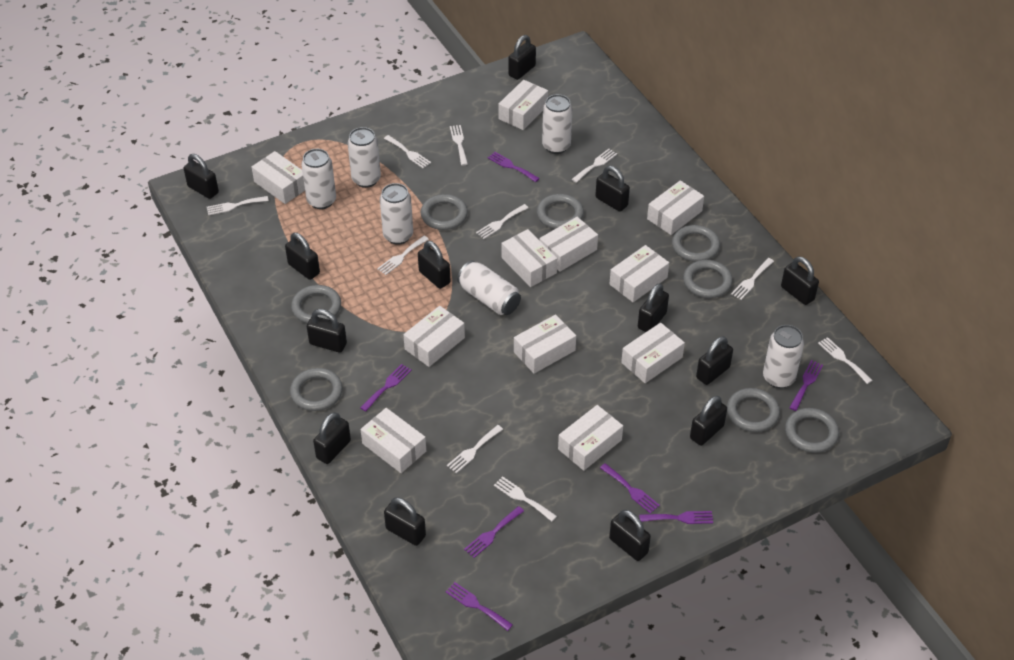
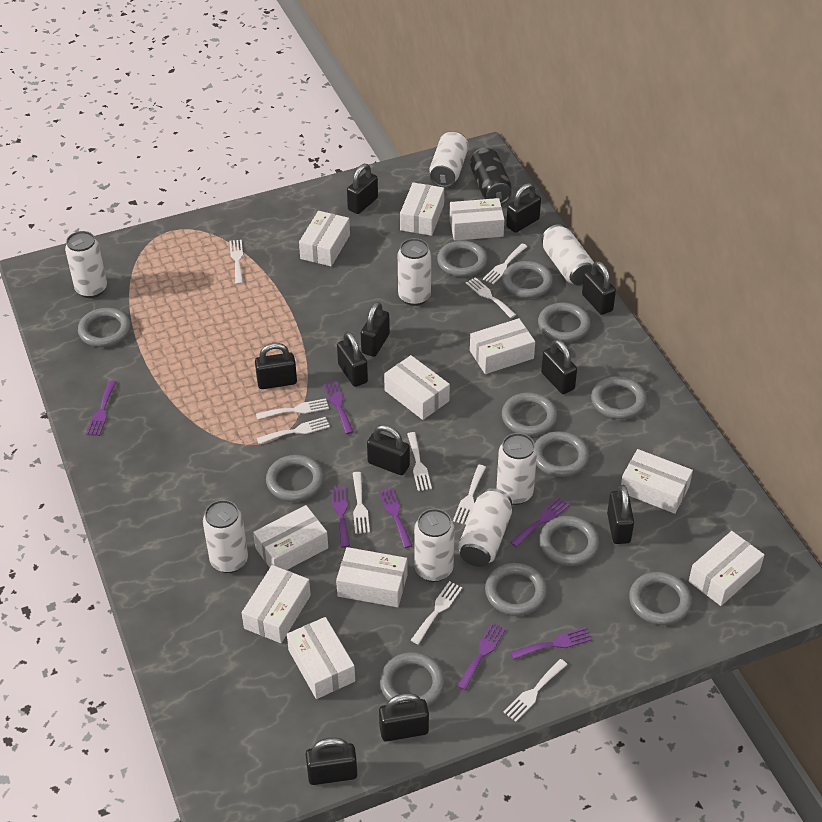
black can: none = 0 -> [470,148,512,204] = 1
black padlock: [183,154,219,199] [285,233,320,280] [307,309,347,353] [313,412,351,464] [384,497,426,546] [418,241,450,289] [508,35,536,80] [595,166,630,212] [609,510,651,561] [638,283,669,332] [690,396,727,446] [696,336,733,385] [781,256,819,305] = 13 -> [255,343,297,389] [306,738,357,785] [337,331,368,387] [347,164,378,214] [361,302,390,357] [367,425,410,475] [379,693,429,742] [506,183,541,233] [541,339,577,394] [582,261,616,315] [607,485,634,544] = 11
grey ring: [290,368,343,411] [291,285,341,323] [421,194,468,230] [537,194,584,229] [672,225,720,262] [683,260,733,298] [727,388,780,432] [785,408,839,453] = 8 -> [78,308,131,347] [266,455,324,502] [380,652,445,707] [437,240,488,277] [485,563,547,616] [502,261,553,298] [502,393,557,436] [535,431,589,477] [538,303,591,342] [539,516,599,566] [591,376,647,419] [629,572,692,625] = 12
white can: [301,149,336,209] [348,127,381,188] [380,183,413,245] [457,261,521,315] [542,94,572,154] [763,325,804,388] = 6 -> [65,231,107,298] [203,500,248,573] [398,238,431,306] [414,509,455,582] [429,131,469,188] [458,488,512,567] [496,433,537,505] [542,224,594,285] = 8

